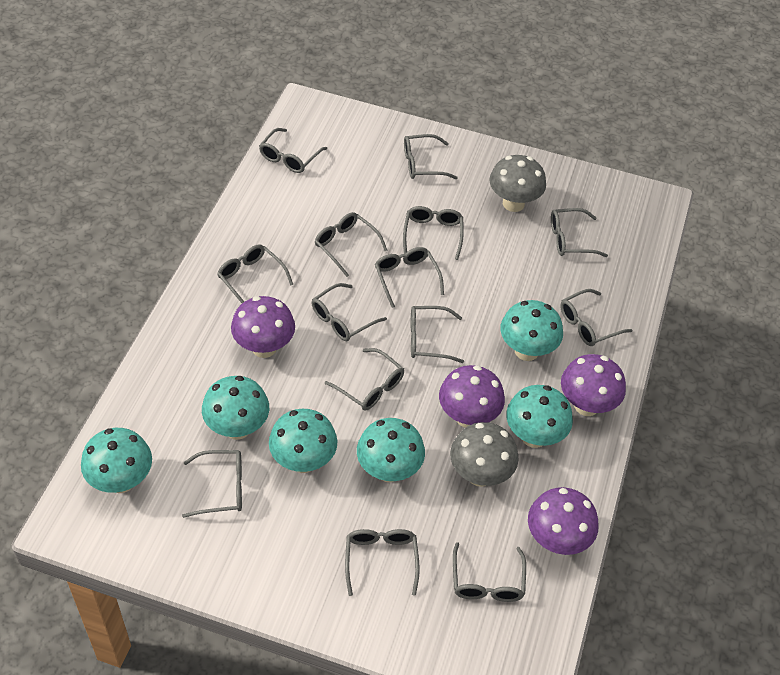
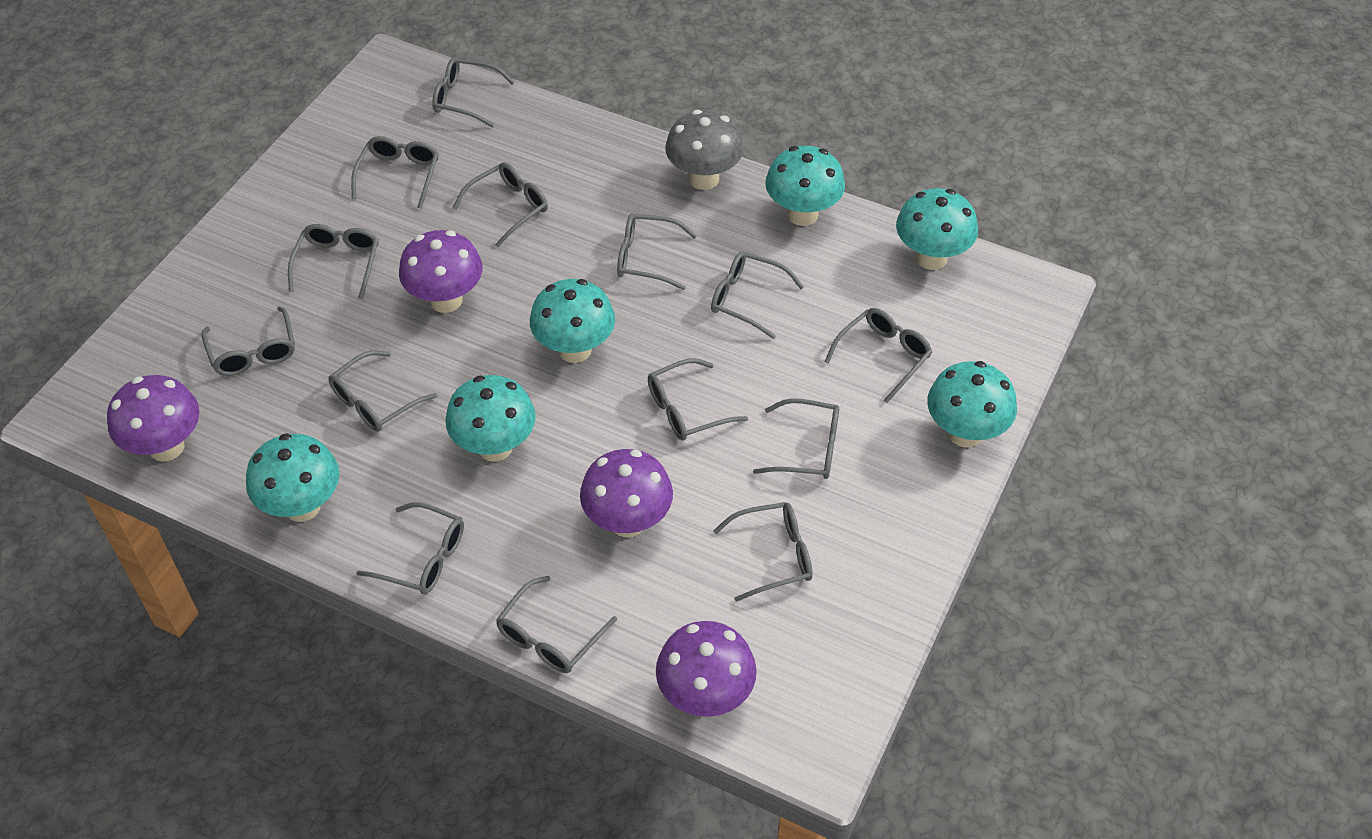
grey mushroom: [450,422,519,487] [489,155,546,212] = 2 -> [665,110,744,190] = 1

